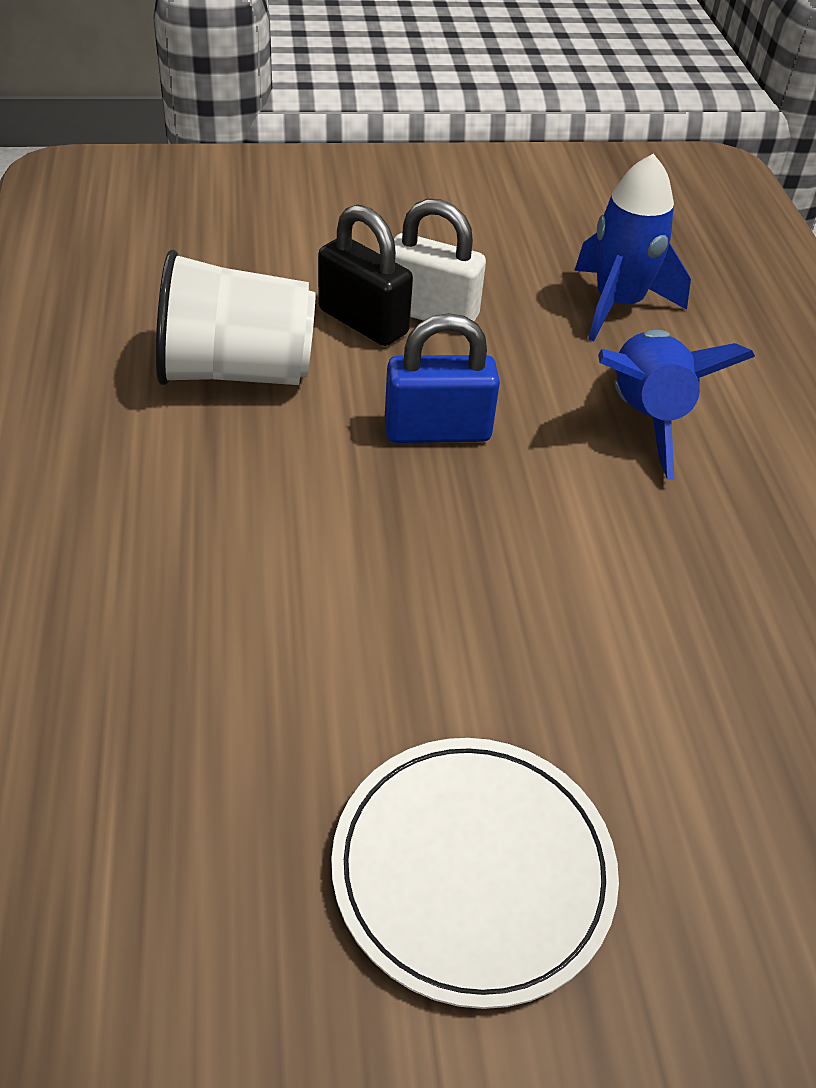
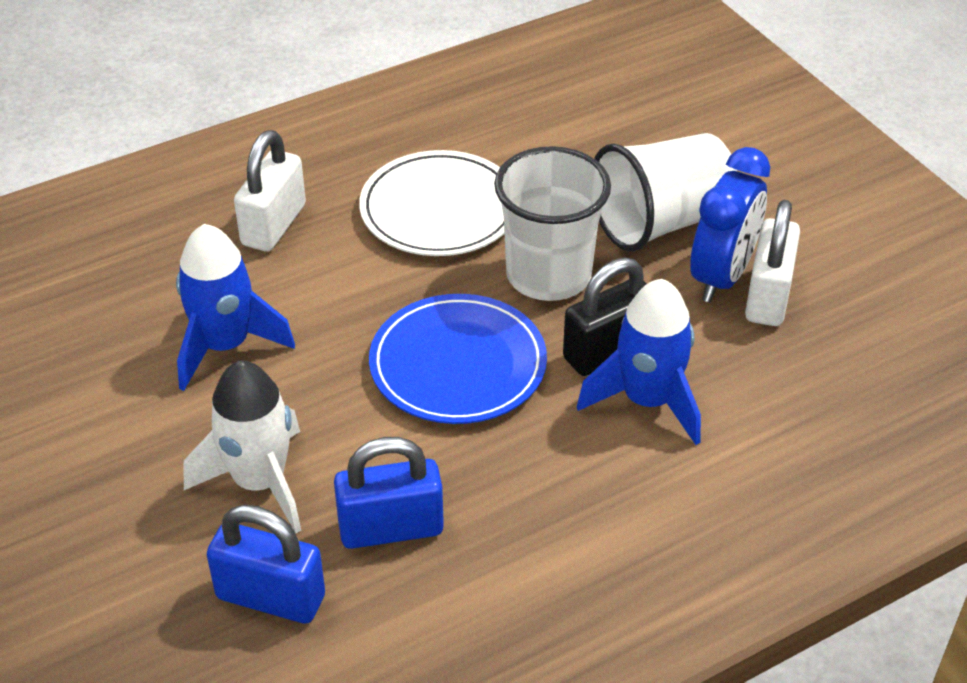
blue clock: none = 0 -> [690,147,770,302] = 1
blue padlock: [385,313,500,443] = 1 -> [207,505,325,623] [334,437,444,549] = 2
blue plate: none = 0 -> [369,294,547,424] = 1
white cup: [156,250,316,385] = 1 -> [494,146,611,301] [594,133,737,252] = 2
white padlock: [394,199,486,321] = 1 -> [234,130,306,252] [745,200,800,326] = 2
white rocket: none = 0 -> [184,361,301,533] = 1

